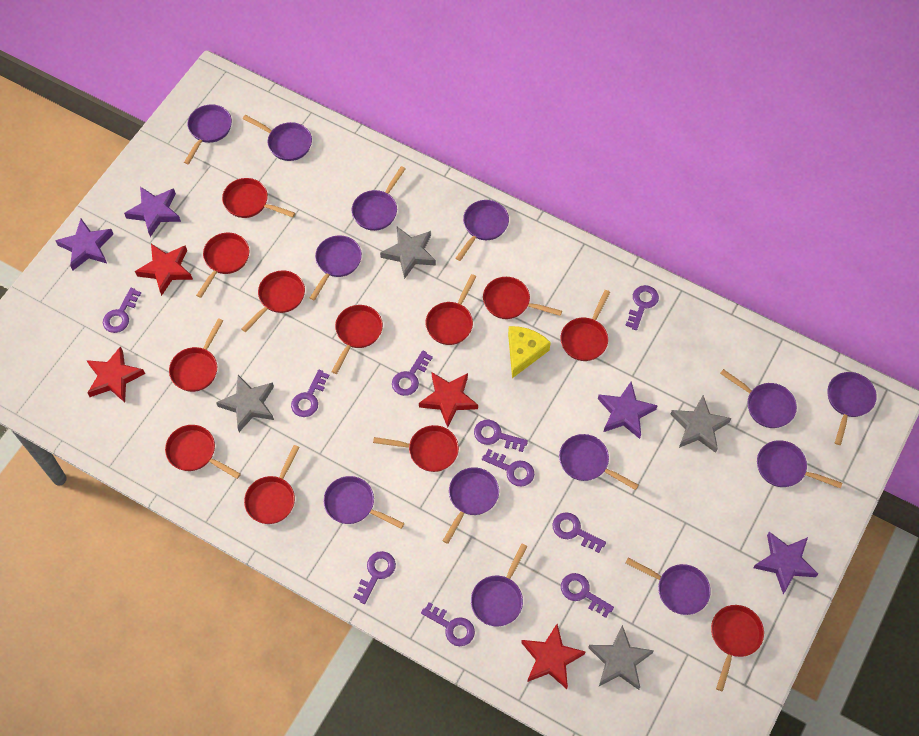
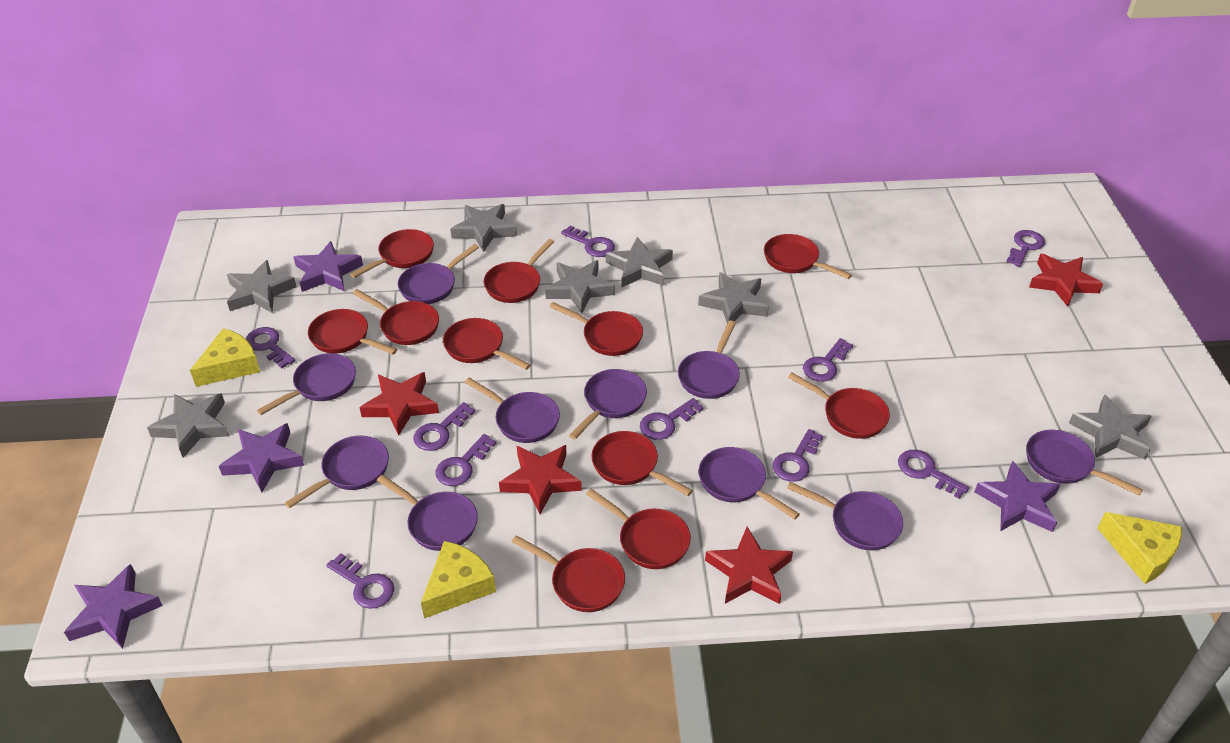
grey star: [216,375,274,432] [380,227,436,279] [588,625,654,690] [670,395,731,453] = 4 -> [147,393,229,458] [227,260,297,313] [450,204,517,252] [545,260,615,313] [606,237,673,288] [698,272,769,323] [1069,394,1151,459] = 7
purple pan: [184,104,232,164] [243,115,312,161] [310,236,362,301] [323,476,405,529] [352,166,406,231] [443,467,499,544] [456,200,509,261] [471,543,527,626] [559,434,639,490] [625,558,711,615] [720,369,797,428] [757,440,842,489] [828,372,877,445] = 13 -> [257,353,356,415] [285,436,389,508] [377,475,478,551] [398,244,479,304] [465,378,560,443] [569,369,647,440] [678,321,740,399] [699,447,800,520] [787,482,903,550] [1026,430,1143,496] = 10
red pan: [165,425,241,479] [169,318,223,392] [196,233,249,298] [222,178,295,218] [241,270,305,332] [244,445,300,524] [331,305,383,374] [373,425,459,472] [425,274,477,345] [483,277,562,319] [561,290,610,361] [711,605,764,691] = 12 -> [308,309,397,354] [350,229,434,278] [353,289,439,345] [443,318,531,370] [484,239,554,303] [512,535,625,612] [549,302,643,356] [586,489,691,569] [591,431,693,496] [764,234,852,279] [788,373,890,439] = 11
yellow cheese: [508,326,551,378] = 1 -> [190,328,260,387] [421,541,496,618] [1097,512,1182,584] = 3

